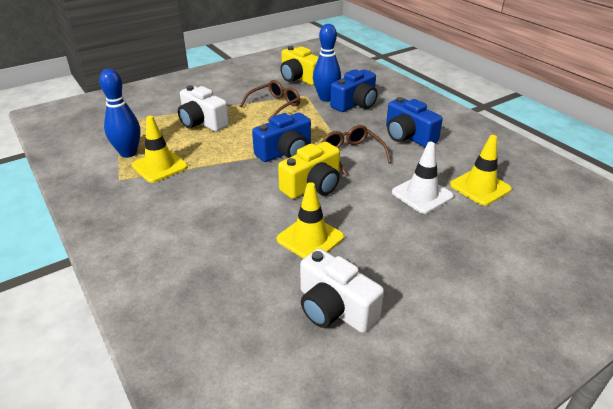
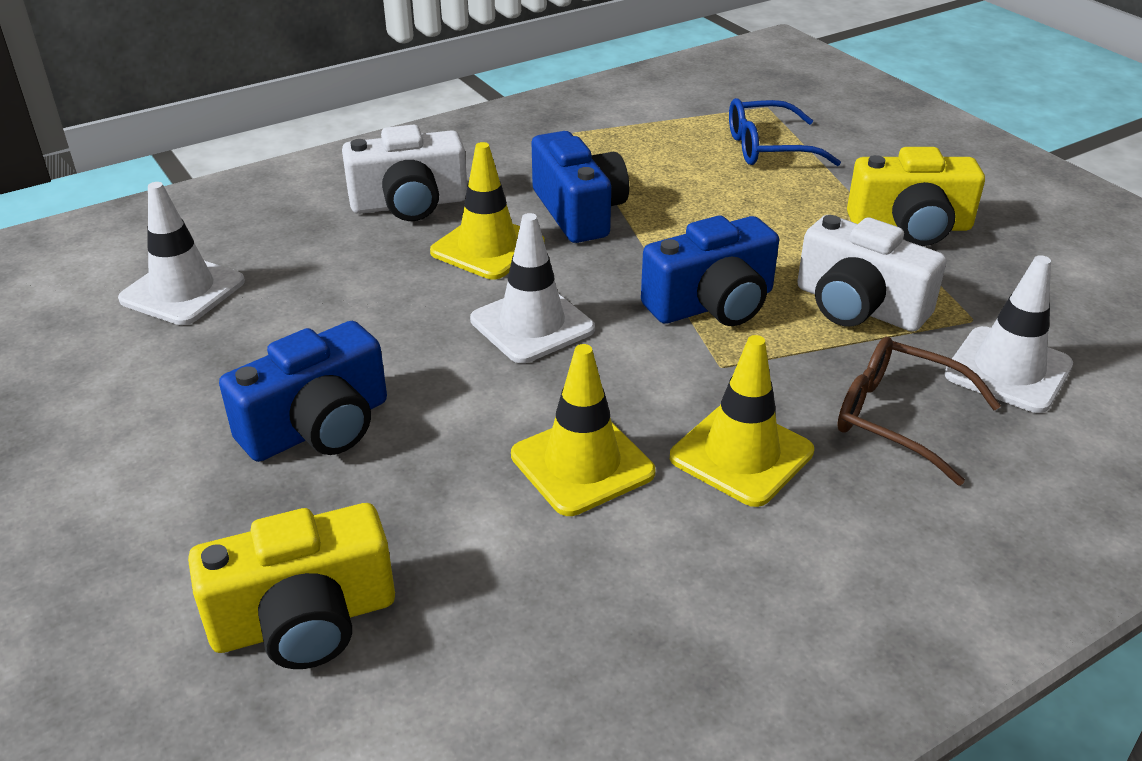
blue bowling pin: [99,69,140,158] [313,24,341,102] = 2 -> none = 0
blue glasses: none = 0 -> [729,98,841,166] = 1
brown glasses: [240,80,300,122] [321,125,392,176] = 2 -> [837,337,1001,486] = 1
white traffic cone: [392,142,454,214] = 1 -> [118,182,245,325] [470,213,595,363] [945,255,1073,413] = 3

